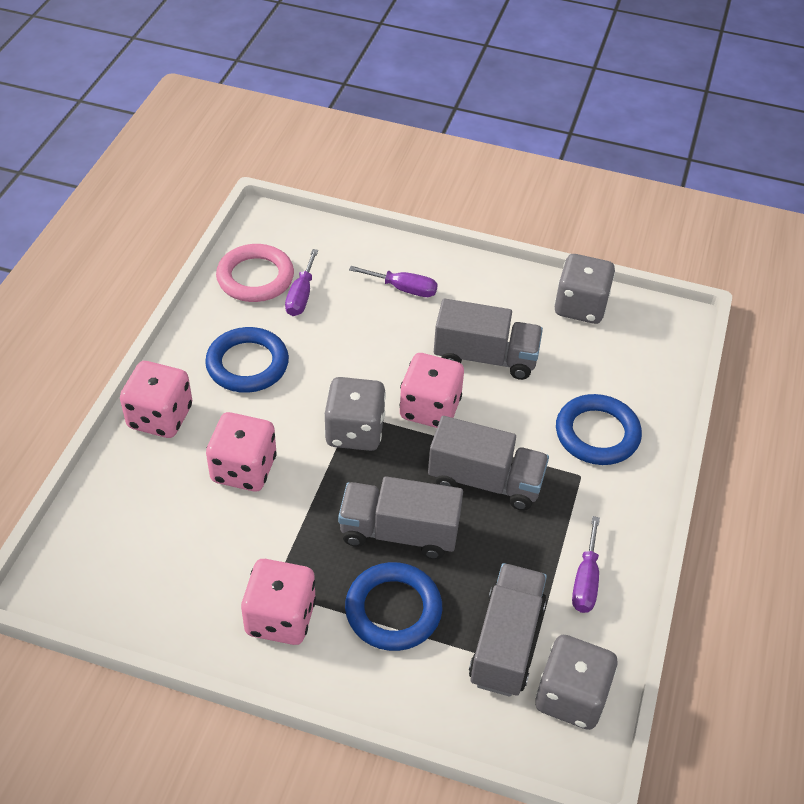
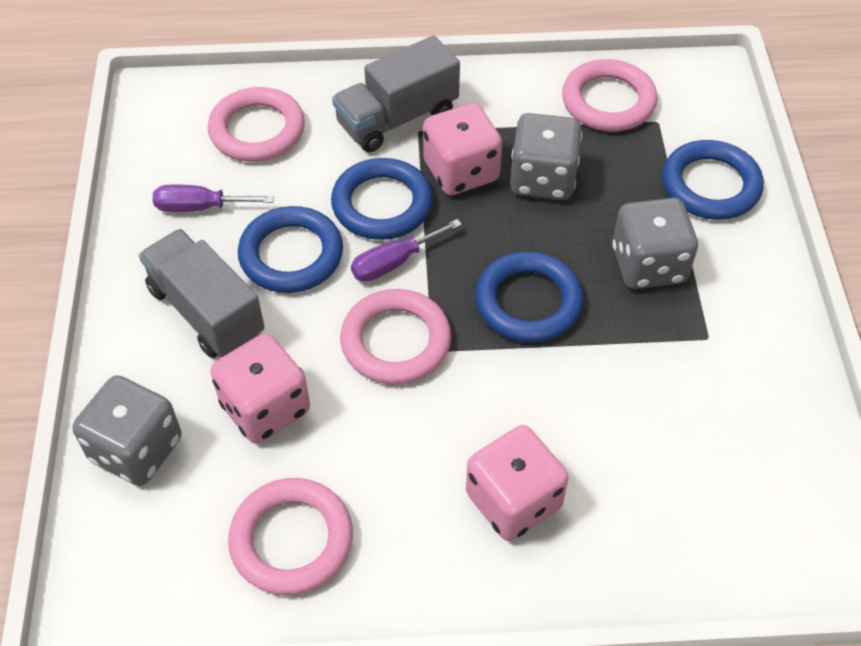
blue ring: [205,327,289,393] [345,562,442,651] [556,394,642,465] = 3 -> [238,206,343,293] [331,158,433,240] [475,251,584,343] [662,140,764,220] = 4
grey truck: [338,476,463,559] [428,416,549,511] [434,298,543,380] [469,563,547,697] = 4 -> [139,229,264,358] [332,35,460,152] = 2
pink dice: [120,361,192,438] [206,412,277,491] [241,559,316,645] [399,353,464,428] = 4 -> [210,333,310,444] [423,103,502,195] [466,425,569,541] = 3
pink ring: [216,244,294,302] = 1 -> [208,87,305,162] [228,478,353,595] [340,289,451,385] [562,59,657,131] = 4
purple screwdriver: [285,249,318,316] [349,266,438,297] [572,516,600,613] = 3 -> [153,184,274,212] [351,219,462,282] = 2

